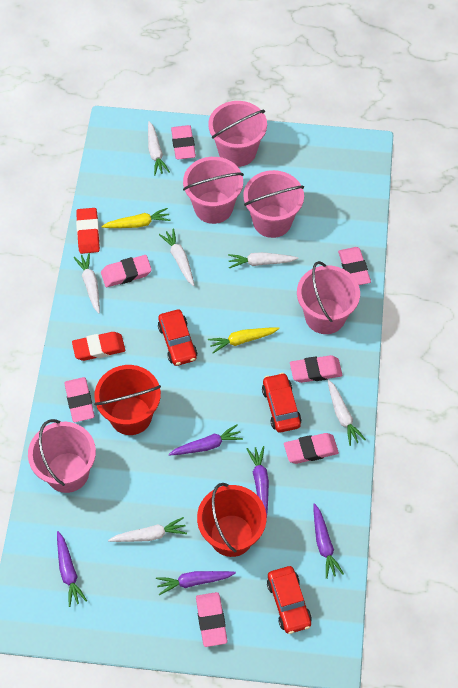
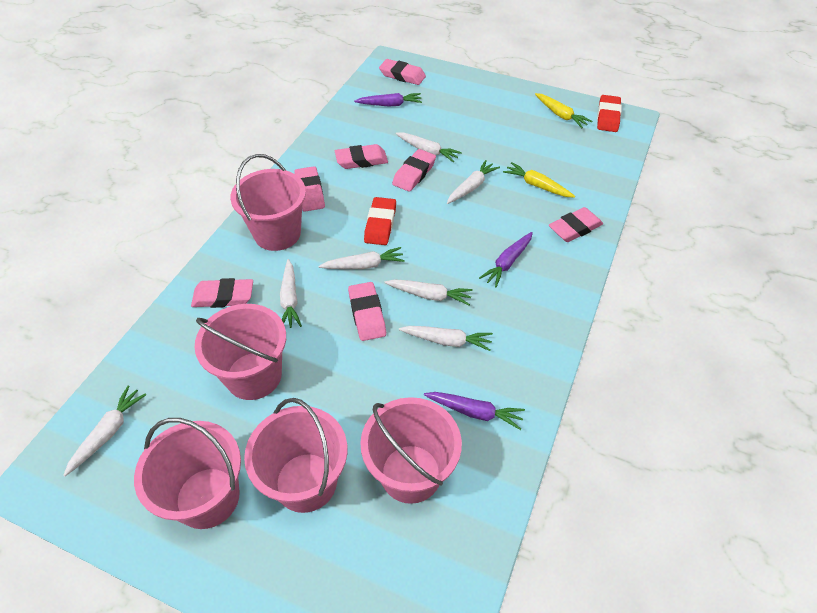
purple carrot: [57,531,87,607] [156,571,236,595] [168,424,243,456] [247,446,269,519] [313,503,344,579] = 5 -> [354,93,422,107] [424,392,525,430] [479,232,533,287] = 3
red bucket: [94,365,161,435] [197,483,267,557] = 2 -> none = 0
red car: [158,310,197,366] [262,373,302,433] [267,566,312,634] = 3 -> none = 0
white carrot: [74,253,100,314] [108,517,187,542] [148,121,170,175] [159,229,194,286] [228,252,298,268] [327,379,366,446] = 6 -> [63,386,146,476] [280,259,302,328] [318,247,405,269] [384,279,473,305] [395,132,462,163] [399,326,493,351] [447,160,500,204] = 7

